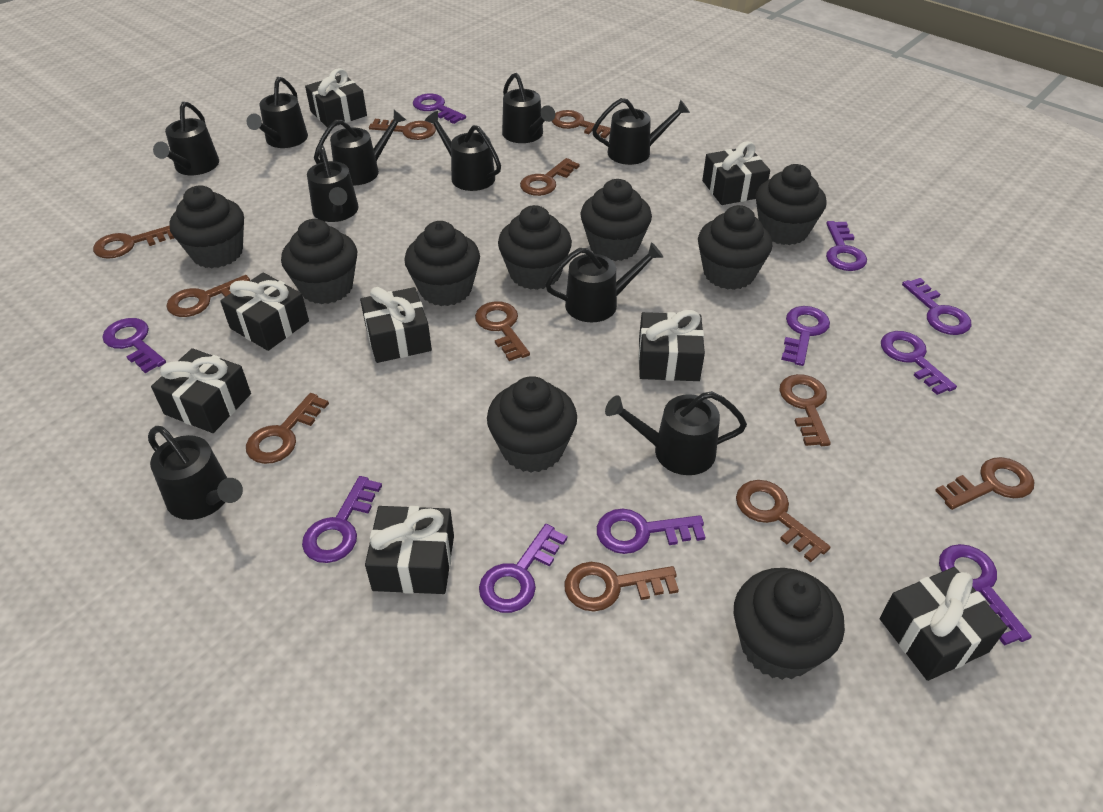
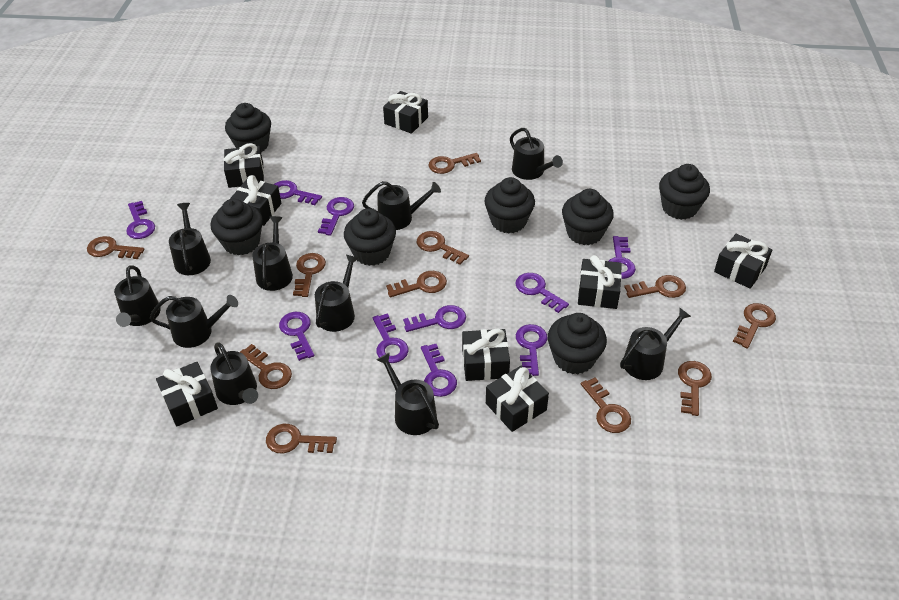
black cupcake: [169,185,244,269] [281,219,357,304] [404,221,480,306] [487,376,577,473] [498,205,572,290] [580,179,652,261] [698,205,772,290] [734,568,845,680] [755,164,827,245] = 9 -> [211,199,263,255] [225,103,271,153] [344,208,396,266] [484,177,535,233] [548,313,607,374] [562,189,614,245] [659,164,710,220] = 7

